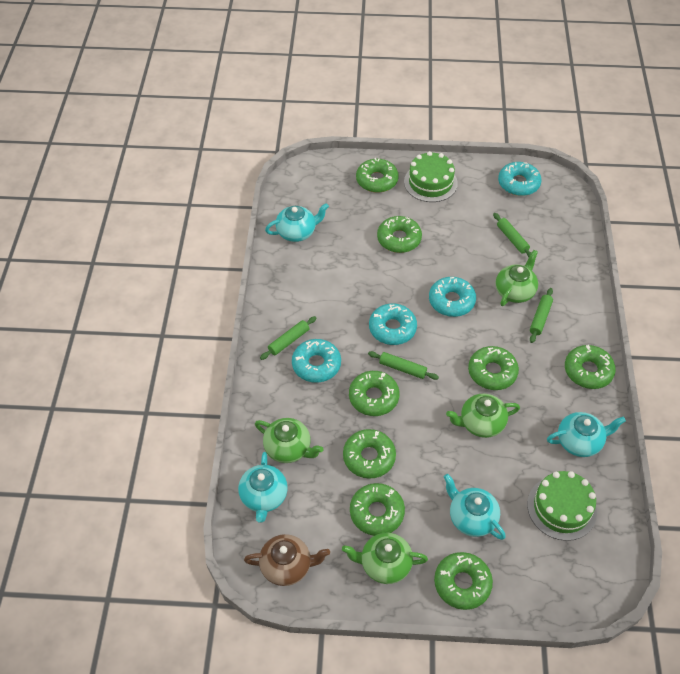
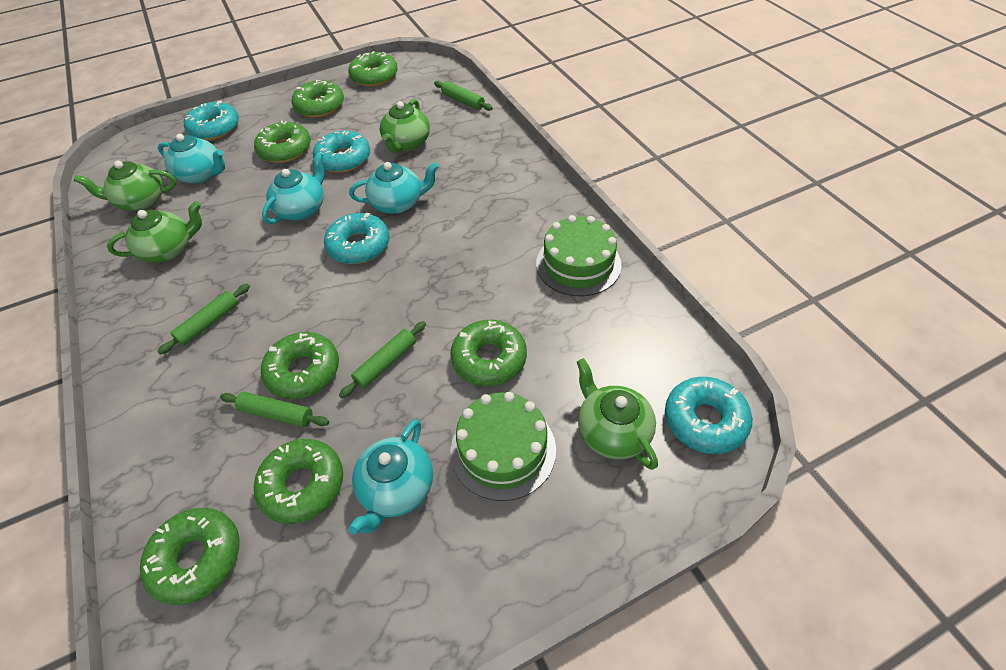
brown teapot: [244,534,330,586] = 1 -> none = 0
green donut: [343,429,396,479] [349,371,400,416] [350,483,405,536] [356,158,399,193] [377,216,422,253] [434,552,493,610] [468,346,519,390] [565,345,616,389] = 8 -> [140,508,239,605] [254,121,311,163] [254,439,343,524] [261,332,339,399] [291,80,344,118] [348,51,398,87] [450,320,527,386] = 7

